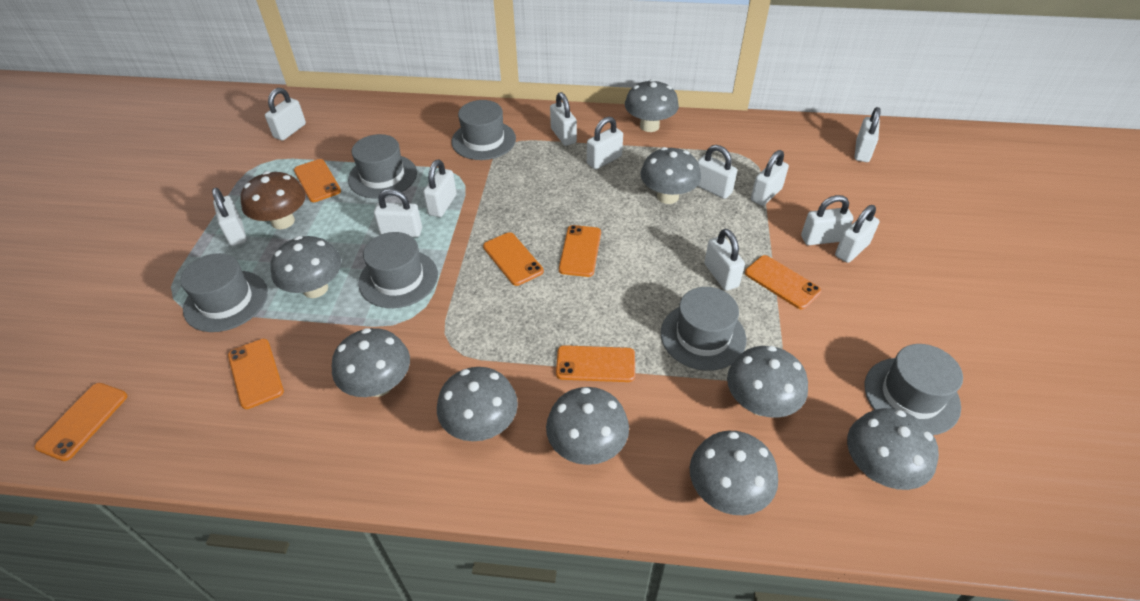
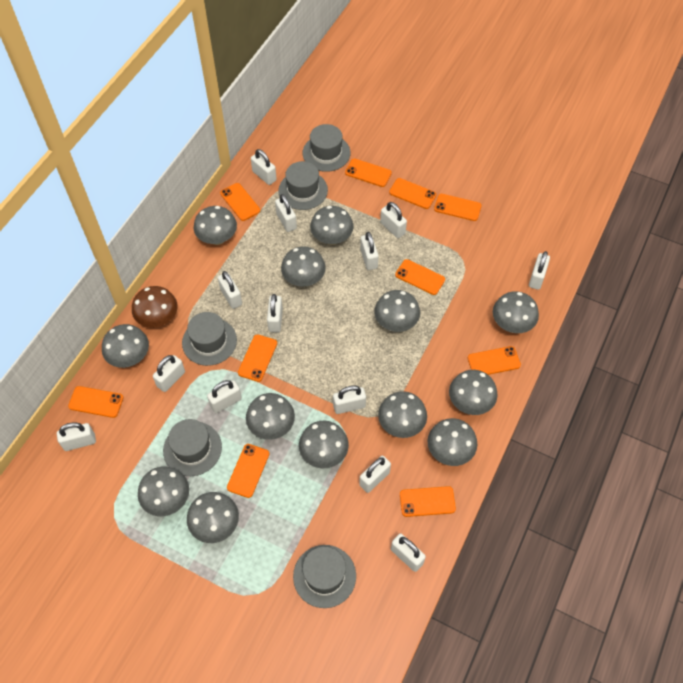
grey hat: [180,253,268,332] [348,134,417,198] [358,232,438,308] [451,100,516,160] [661,287,746,371] [865,344,963,435] = 6 -> [163,419,222,476] [182,312,237,366] [278,161,328,210] [293,545,356,608] [302,124,351,172] = 5
grey mushroom: [270,236,341,298] [332,328,410,397] [437,367,518,441] [546,387,629,465] [625,79,679,132] [640,147,701,204] [690,431,778,515] [727,346,808,418] [847,408,939,490] = 9 -> [102,324,149,368] [138,467,189,516] [187,492,239,543] [194,206,237,245] [246,393,295,440] [281,246,326,286] [299,421,349,468] [310,206,354,245] [374,290,420,332] [378,391,427,438] [428,418,477,466] [449,370,498,415] [493,291,539,333] = 13
orange phone: [35,383,128,461] [228,339,284,409] [294,159,341,202] [483,232,544,286] [556,345,635,382] [559,225,601,277] [745,255,822,310] = 7 -> [68,386,124,418] [220,183,260,221] [227,444,269,498] [238,334,277,382] [345,158,392,187] [389,178,437,209] [395,259,445,295] [400,486,456,517] [434,194,482,221] [468,346,521,375] = 10
white padlock: [212,188,247,246] [265,88,306,141] [374,189,422,237] [423,160,457,217] [550,92,577,146] [587,117,623,169] [697,145,737,199] [705,229,745,291] [751,150,789,206] [801,195,853,245] [835,205,880,263] [855,107,881,162] = 12 -> [57,423,96,451] [153,355,185,392] [207,380,242,413] [218,271,242,309] [251,149,277,185] [267,294,283,333] [275,194,297,232] [333,385,366,414] [359,456,391,493] [360,232,379,270] [380,202,407,238] [391,534,426,572] [529,251,550,290] = 13

